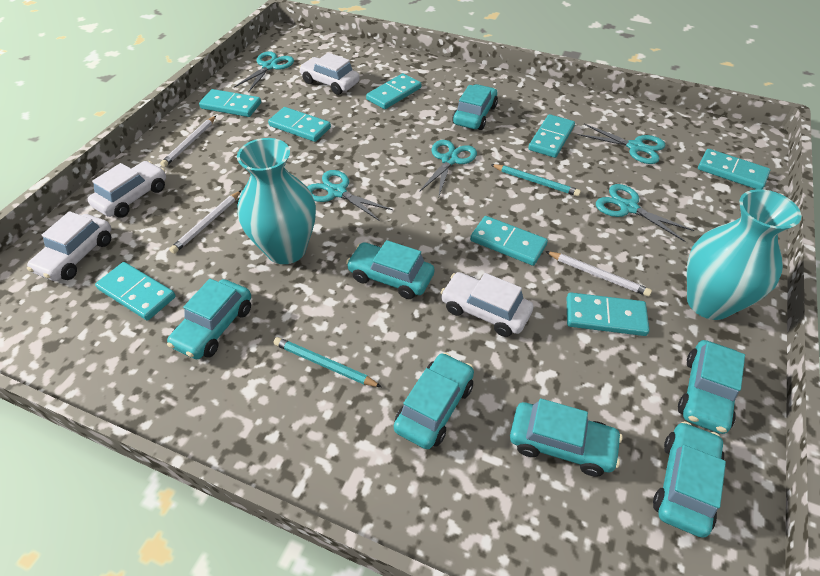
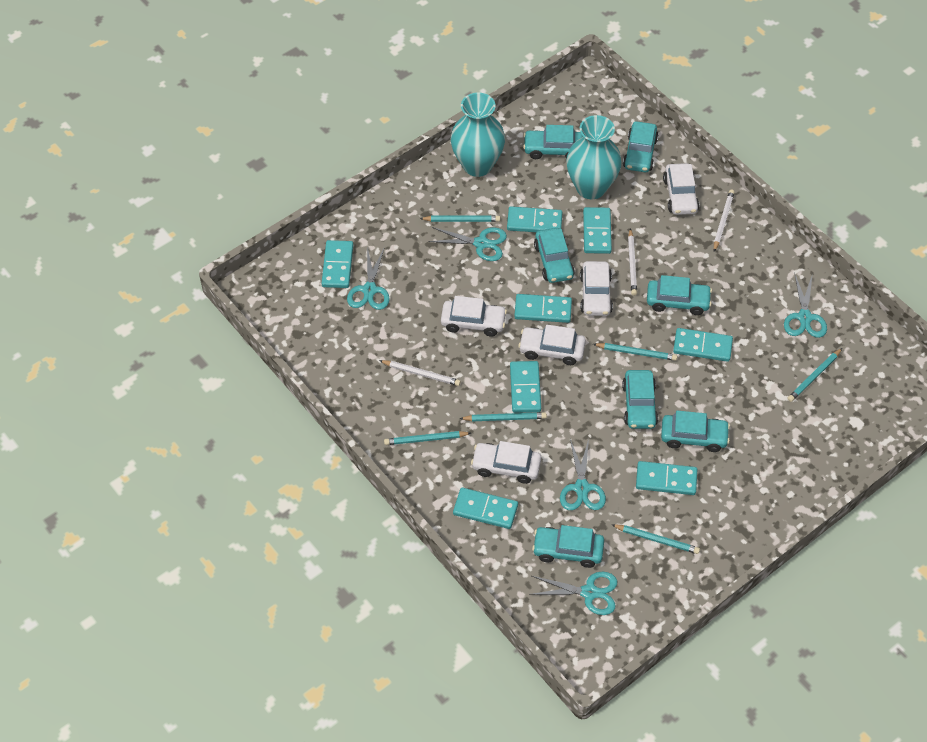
turquoise pencil: [273,337,381,387] [490,164,581,197] = 2 -> [384,431,471,445] [420,216,500,222] [459,412,547,421] [593,343,677,361] [612,524,700,554] [787,348,842,402] = 6
white car: [27,211,111,281] [88,161,166,218] [299,53,360,95] [440,272,533,337] = 4 -> [441,296,507,336] [471,441,541,484] [518,325,586,365] [580,261,613,316] [663,163,699,215] = 5

